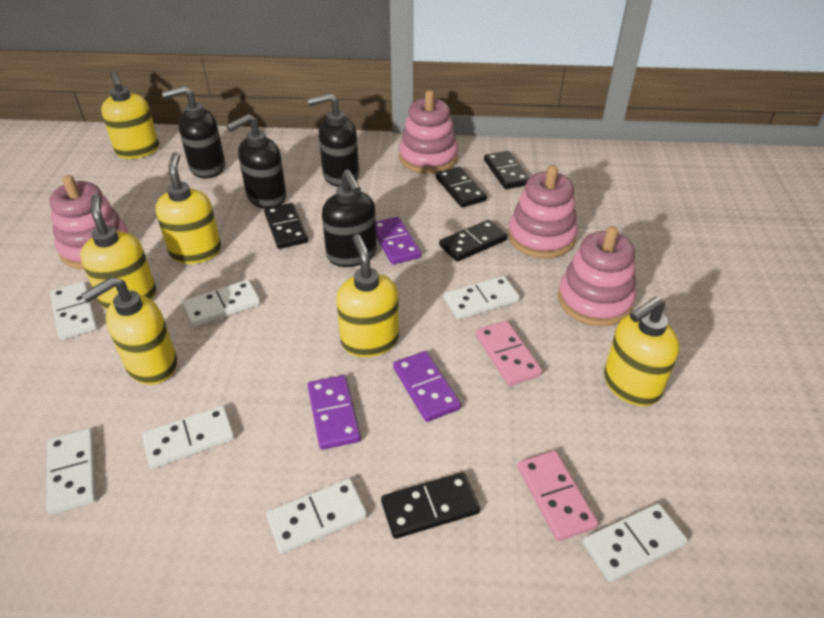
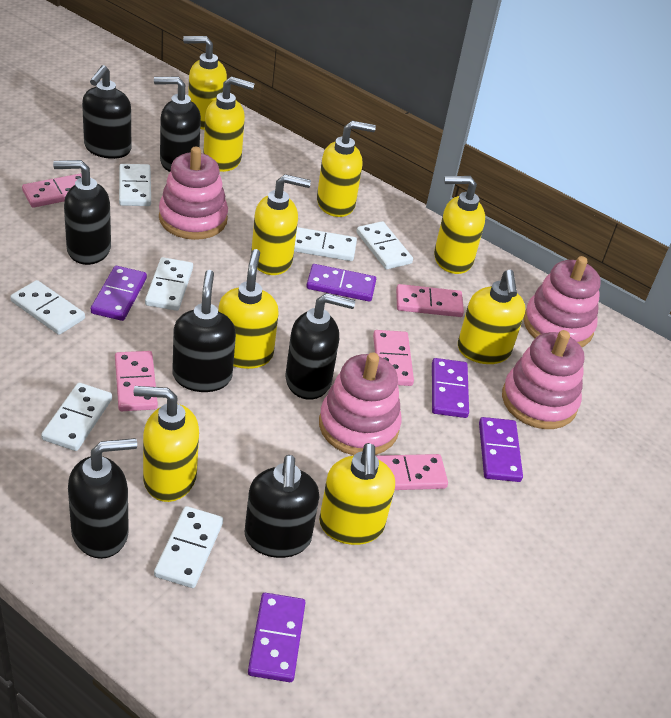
black domino: [264,203,308,249] [381,473,480,539] [436,167,487,207] [439,220,507,262] [484,151,529,189] = 5 -> none = 0
black soap dispenser: [162,86,225,179] [226,114,287,208] [308,93,359,187] [322,170,377,267] = 4 -> [53,160,111,265] [68,438,137,559] [82,65,131,159] [154,77,201,172] [172,270,236,392] [245,455,319,558] [286,293,355,400] = 7
pink domino: [476,321,542,386] [517,451,598,541] = 2 -> [22,173,82,208] [115,351,158,411] [373,330,414,386] [376,454,448,490] [396,284,464,317] = 5
purple domino: [308,375,361,450] [376,217,421,265] [393,351,461,422] = 3 -> [91,266,147,321] [248,593,306,682] [306,264,376,302] [432,358,469,418] [479,417,523,482] = 5
yellow soap dispenser: [80,195,156,310] [81,277,177,384] [101,71,159,159] [155,152,221,264] [336,234,399,357] [604,296,679,406] = 6 -> [134,386,199,502] [183,36,227,130] [203,76,255,172] [218,249,279,369] [251,174,311,275] [317,121,376,217] [319,443,395,545] [434,176,485,274] [458,270,525,364] = 9

